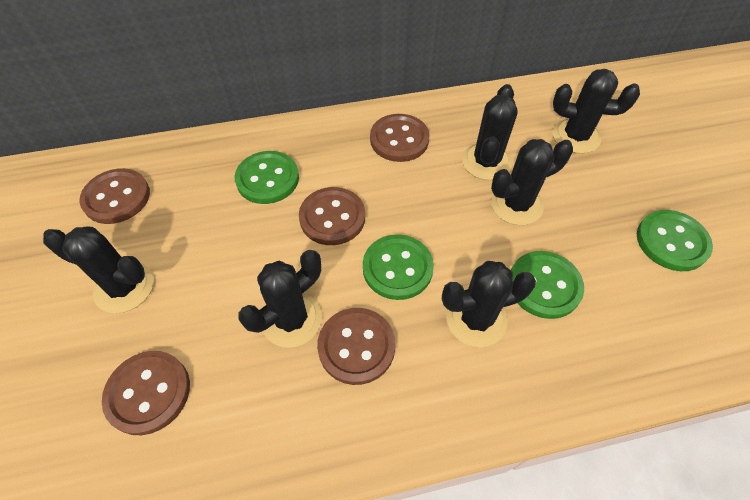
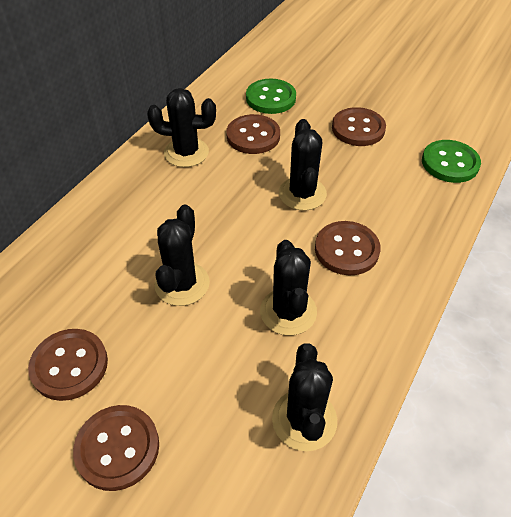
black cactus: [43,226,154,313] [238,250,322,348] [442,261,536,347] [462,84,518,180] [491,139,573,225] [552,69,640,154] = 6 -> [147,88,216,167] [155,205,210,306] [260,240,317,335] [272,343,337,451] [279,119,327,211] = 5
green button: [235,151,299,204] [363,234,434,300] [511,251,584,319] [637,210,713,271] = 4 -> [246,79,296,114] [422,140,481,183] = 2

